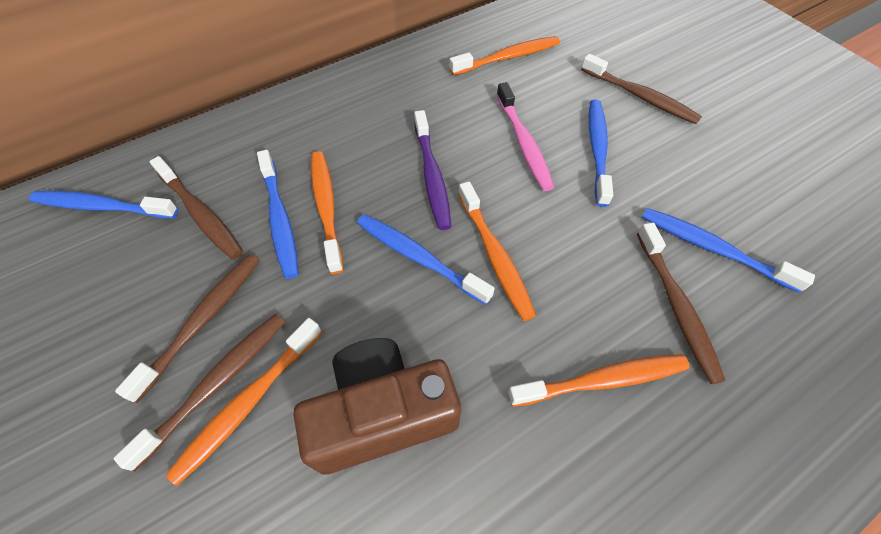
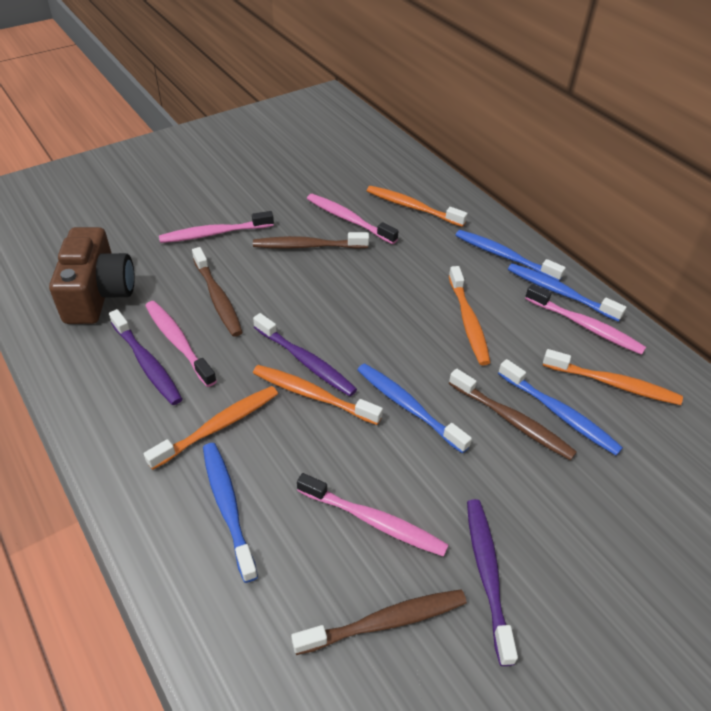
brown toothbrush: [114,314,285,471] [115,254,260,403] [149,156,243,260] [581,54,702,124] [637,222,726,384] = 5 -> [192,247,243,337] [253,232,369,249] [291,589,467,655] [449,369,577,460] = 4
pink toothbrush: [497,82,555,191] = 1 -> [145,301,217,387] [159,211,274,243] [297,473,448,557] [307,194,399,244] [525,284,646,355] = 5
purple toothbrush: [414,110,451,230] = 1 -> [109,309,182,405] [253,313,357,396] [467,499,518,666] = 3

